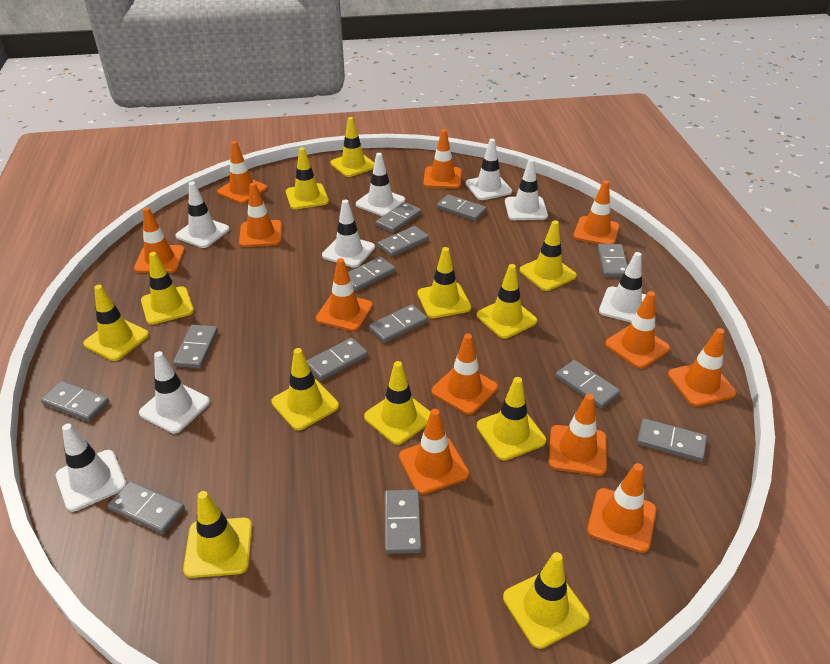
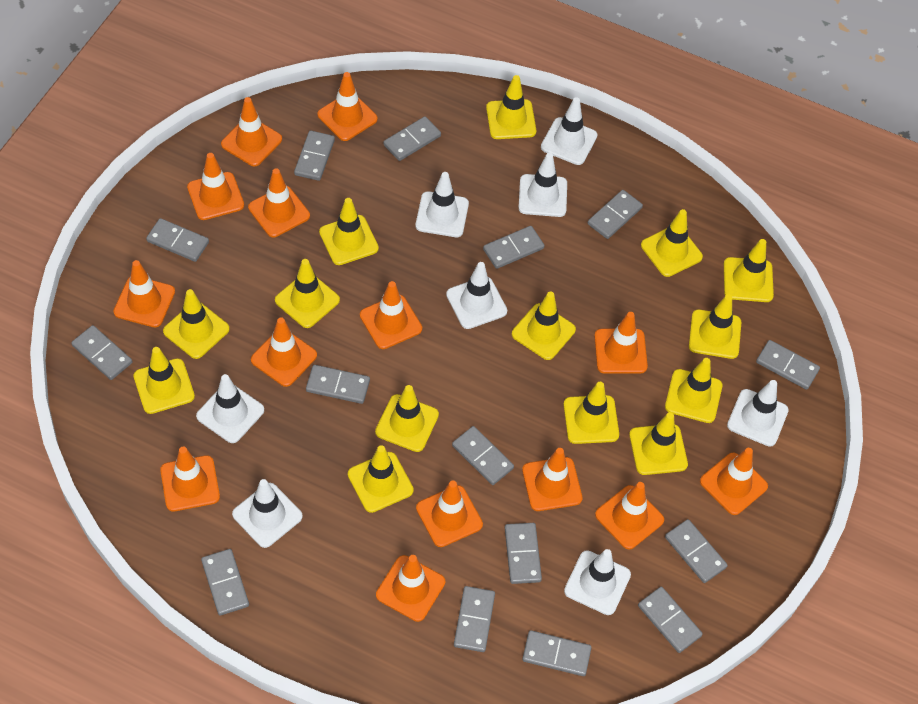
grey domino: [41,381,109,422] [108,481,185,534] [173,325,218,368] [307,338,368,381] [348,257,396,291] [369,304,428,343] [376,202,421,233] [378,226,429,257] [385,489,422,554] [437,194,486,221] [556,360,620,408] [598,244,628,277] [637,418,707,462] = 13 -> [71,325,132,380] [146,218,209,262] [201,549,249,616] [294,130,335,181] [306,365,370,404] [383,116,441,161] [452,426,514,485] [454,586,495,652] [483,226,545,269] [505,523,542,584] [522,630,592,676] [588,190,643,239] [638,587,703,653] [665,519,728,583] [756,340,820,390] = 15
orange traffic cone: [134,207,185,273] [217,141,267,204] [239,183,282,247] [316,258,373,331] [399,409,469,494] [423,129,462,188] [431,334,498,415] [549,394,607,476] [573,180,620,244] [587,463,657,553] [605,291,670,369] [668,328,736,407] = 12 -> [113,260,175,327] [160,446,220,511] [187,153,244,220] [221,97,282,166] [248,168,310,237] [251,317,317,387] [317,72,378,141] [360,281,422,349] [376,555,445,622] [416,480,483,547] [522,448,582,511] [594,312,648,374] [595,482,664,549] [700,448,768,515] = 14
yellow traffic cone: [83,285,149,361] [141,252,194,325] [183,491,252,578] [271,348,339,430] [286,147,329,210] [331,117,374,177] [364,361,431,445] [417,247,471,318] [477,264,537,339] [477,377,546,461] [503,552,590,649] [520,220,577,291] = 12 -> [133,347,195,414] [163,289,230,359] [275,259,340,328] [319,198,379,265] [348,445,414,513] [375,385,439,452] [486,75,536,139] [512,292,576,360] [564,382,619,444] [629,412,688,475] [641,209,703,277] [665,358,722,423] [689,294,741,359] [724,239,774,302] = 14

